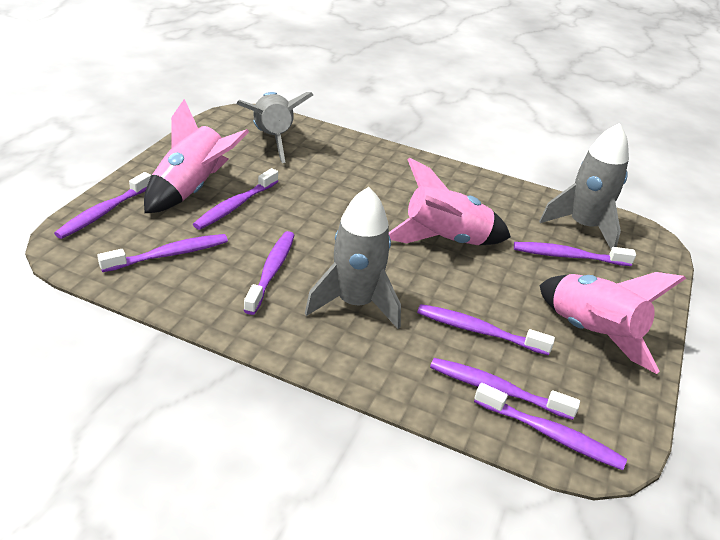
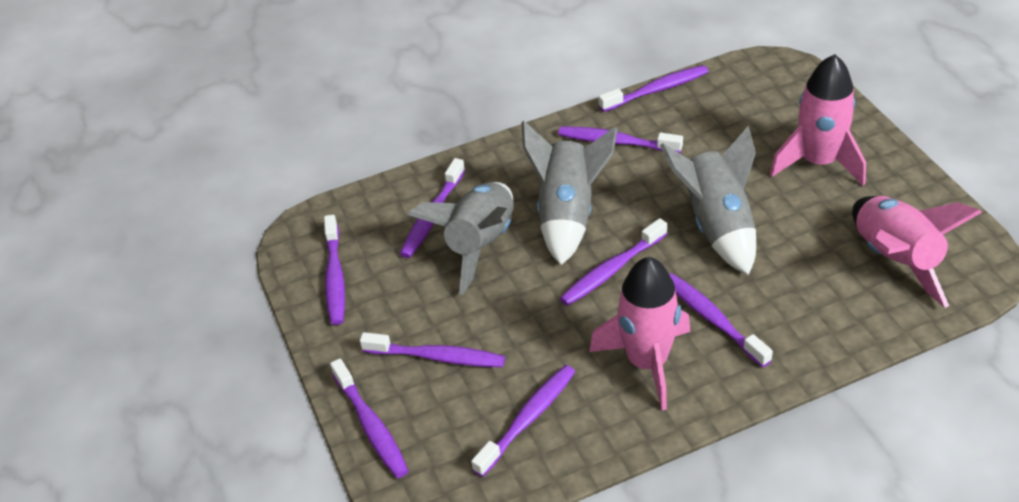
purple toothbrush: [54,172,151,239] [97,234,228,272] [193,168,278,230] [243,231,295,315] [417,304,555,355] [430,358,580,420] [474,383,627,470] [514,242,636,266] = 8 -> [324,215,345,325] [330,358,409,478] [360,332,505,367] [400,158,465,258] [471,365,575,477] [558,126,683,153] [560,218,667,306] [599,65,708,112] [669,273,773,367] = 9

